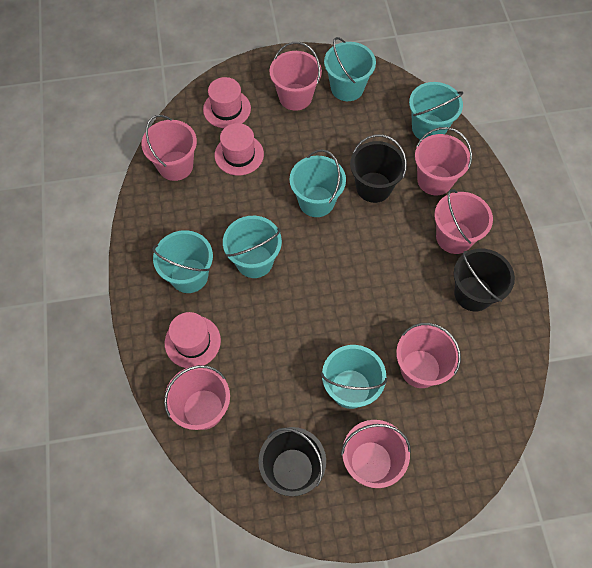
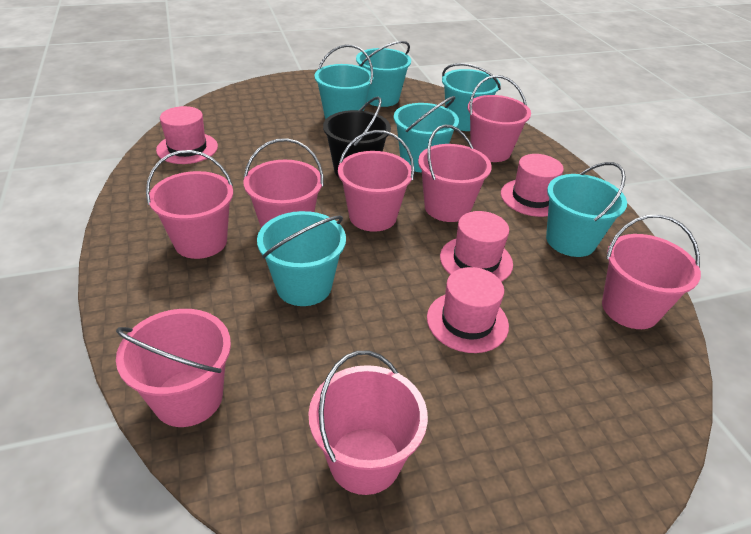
black bucket: [258,427,326,496] [350,134,407,203] [454,249,515,311] = 3 -> [323,97,391,177] = 1
pink bucket: [141,115,197,181] [164,365,230,430] [269,42,322,111] [341,420,411,488] [396,323,461,388] [415,127,472,195] [434,189,493,254] = 7 -> [116,309,231,427] [146,150,233,259] [244,138,324,228] [308,351,428,495] [338,130,414,232] [418,125,492,222] [468,75,531,162] [602,214,701,329] = 8
pink hat: [165,312,221,368] [203,77,251,128] [214,123,264,176] = 3 -> [156,106,218,164] [427,267,509,353] [440,211,513,282] [501,154,564,217] = 4

